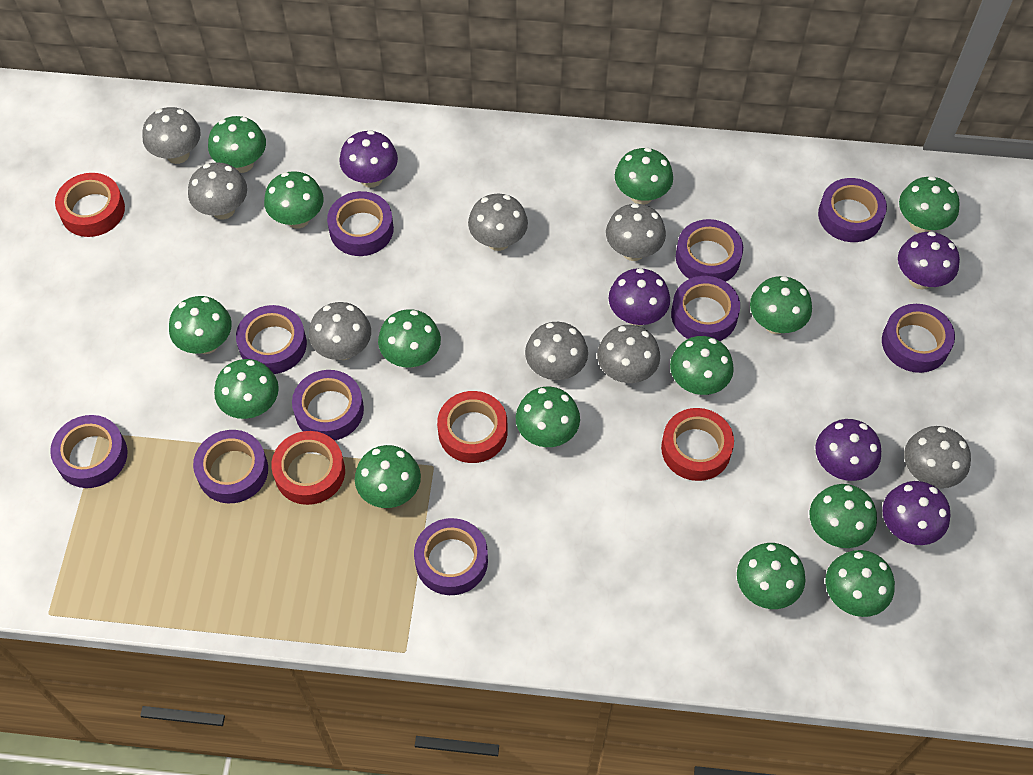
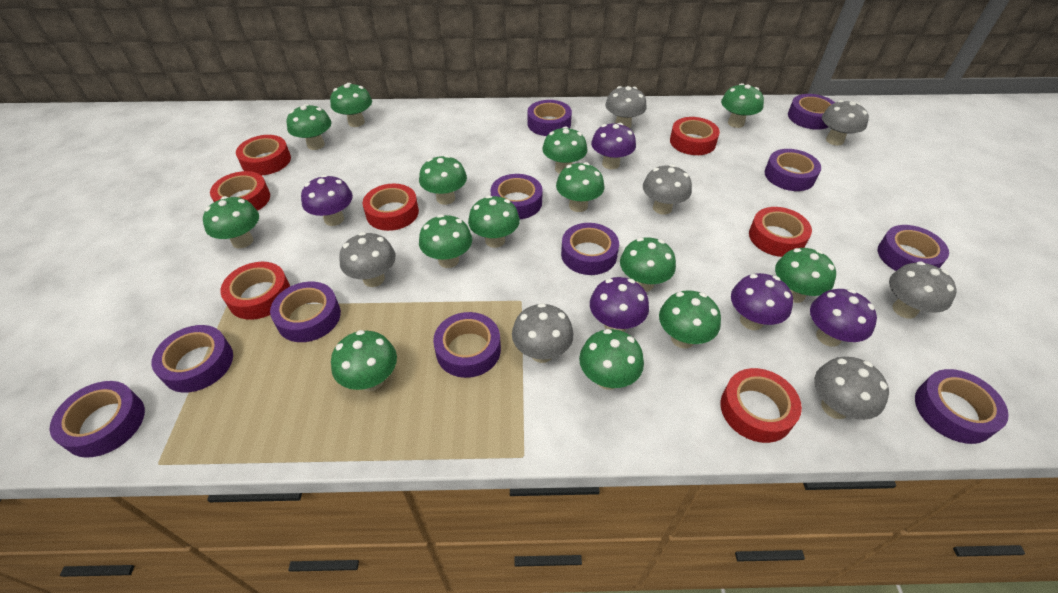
grey mushroom: [142,107,201,164] [188,162,247,220] [309,302,371,360] [468,194,528,251] [525,322,588,380] [597,325,660,383] [606,203,666,261] [904,426,971,488] = 8 -> [339,232,396,287] [512,303,574,363] [605,86,647,128] [643,164,692,215] [815,357,889,420] [822,100,869,146] [889,261,957,319] = 7
purple tape: [50,415,128,488] [193,430,268,503] [236,305,307,374] [292,370,364,441] [327,191,394,256] [414,518,488,595] [671,276,740,341] [676,219,743,282] [818,178,887,242] [882,304,955,373] = 10 -> [50,381,145,458] [152,325,233,393] [270,282,341,342] [433,312,501,378] [490,174,543,219] [527,100,572,136] [561,223,619,275] [765,149,821,191] [788,94,835,130] [878,225,949,271] [915,369,1009,444] = 11
red tape: [55,173,125,237] [271,431,345,505] [437,391,507,463] [661,408,734,481] = 4 -> [210,171,270,211] [220,262,290,320] [236,135,291,175] [363,184,419,231] [670,117,720,155] [721,368,802,443] [749,207,812,257] = 7

